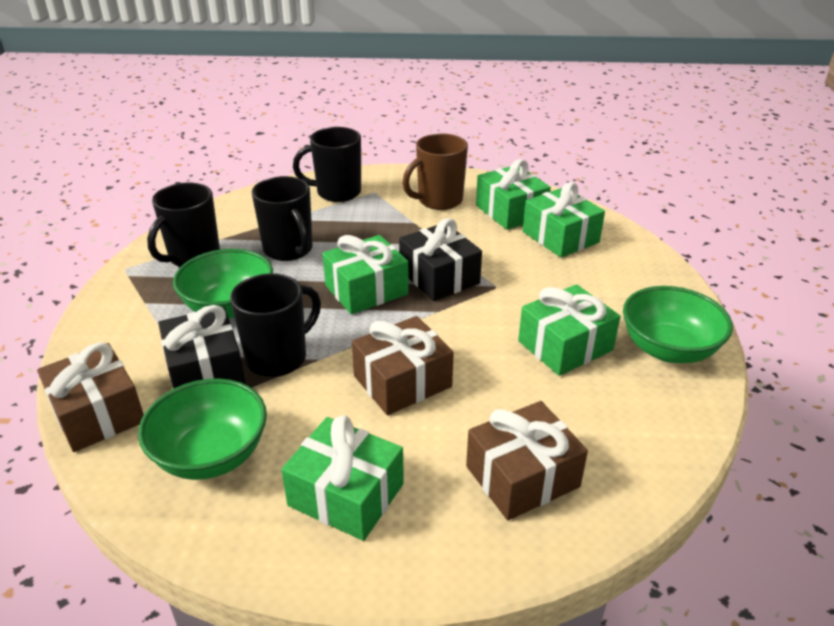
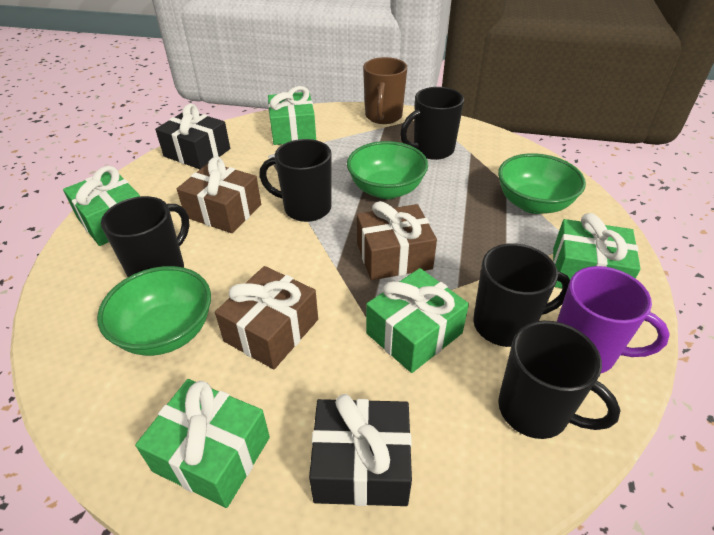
black mug: [147,183,220,267] [230,274,321,377] [252,176,313,261] [293,127,361,202] = 4 -> [101,196,190,277] [259,139,332,222] [400,87,464,160] [473,243,570,347] [498,321,621,439] = 5
purple mug: none = 0 -> [557,266,670,373] = 1

